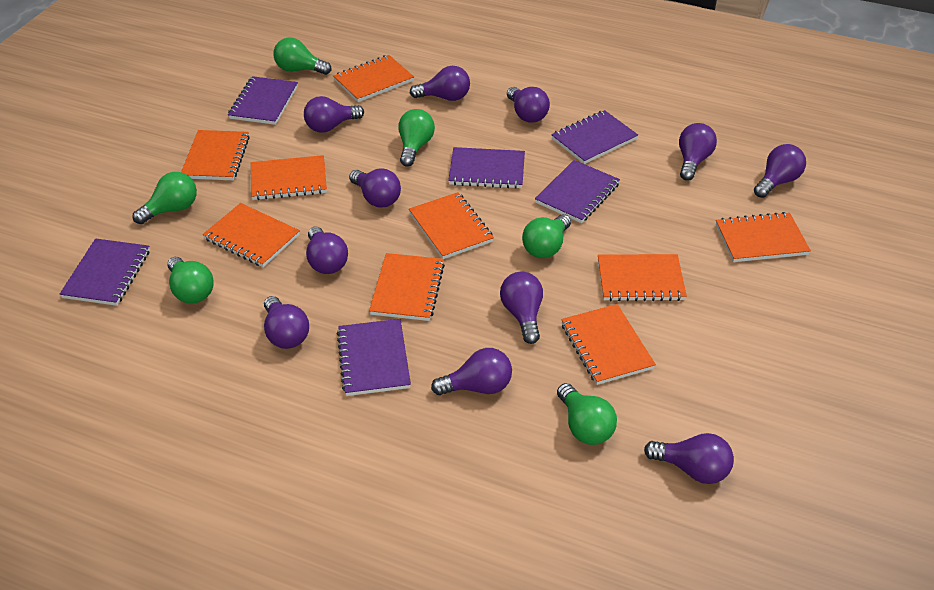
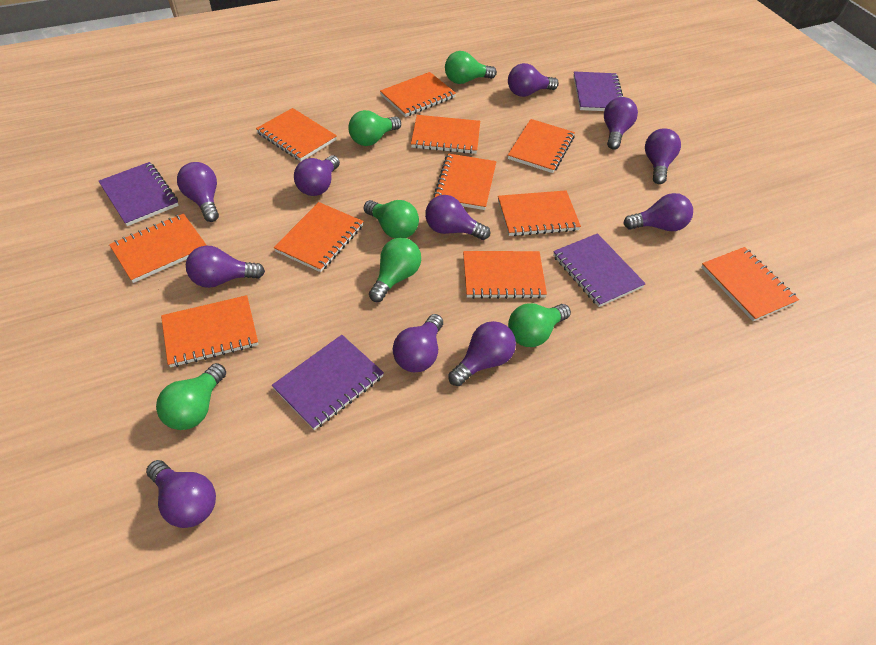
orange notebook: [181,130,250,180] [203,203,300,267] [251,155,327,200] [333,55,414,102] [369,253,445,321] [409,192,494,259] [561,304,656,385] [598,254,687,301] [716,212,811,262] = 9 -> [109,213,207,283] [161,295,258,367] [256,108,337,161] [274,202,364,272] [380,72,456,117] [411,115,480,154] [434,153,497,210] [463,251,547,299] [498,190,581,236] [508,119,575,173] [701,247,799,321] = 11
purple notebook: [60,238,150,306] [228,76,298,125] [337,319,411,396] [448,147,525,189] [535,160,620,223] [551,110,638,164] = 6 -> [99,162,179,226] [272,335,384,430] [553,233,646,307] [573,71,623,111] = 4

